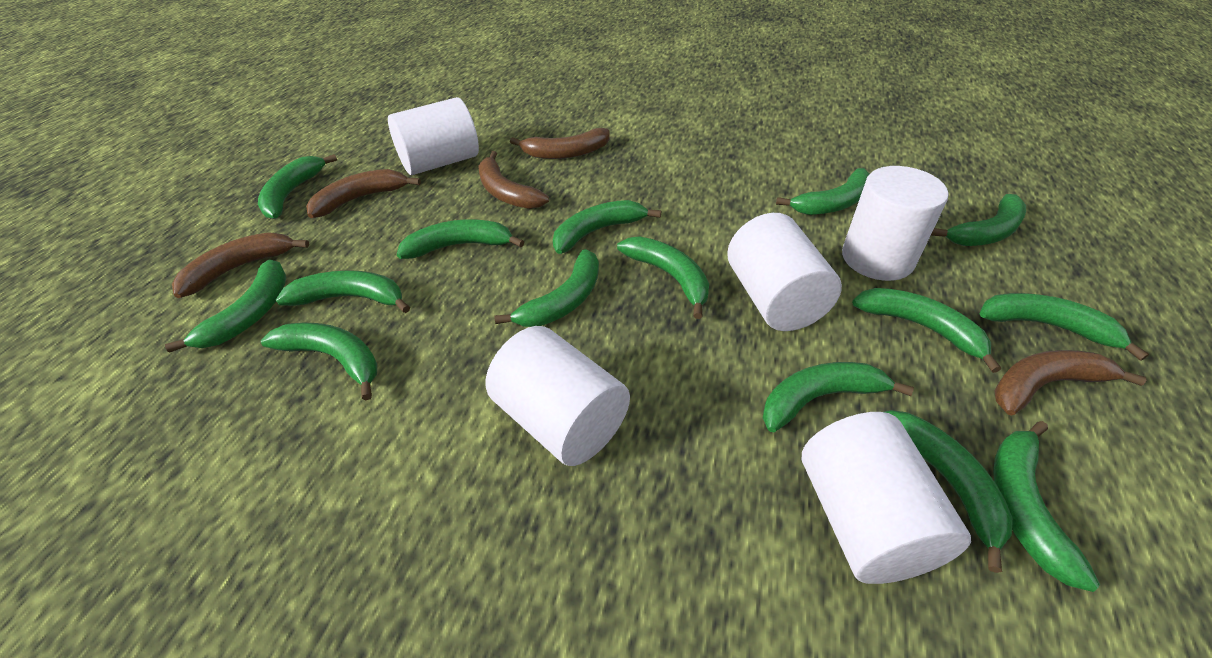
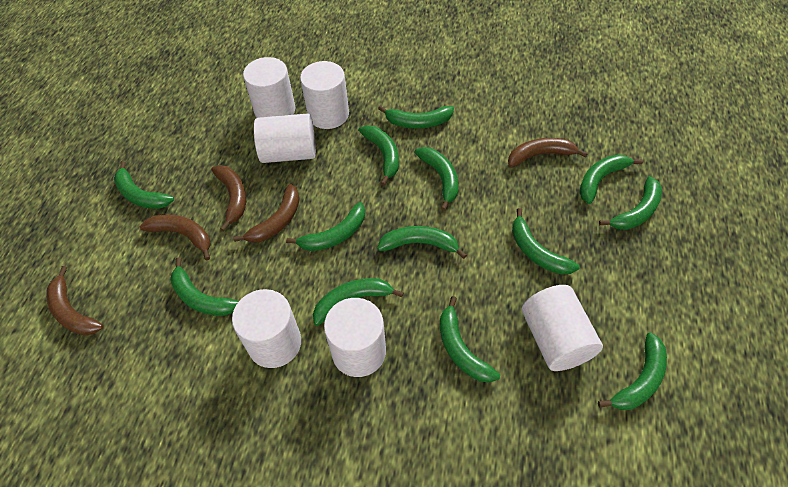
green banana: [165,259,287,353] [258,154,337,219] [261,323,377,401] [276,270,410,313] [397,219,524,259] [494,249,599,327] [553,200,661,254] [617,236,709,319] [763,362,914,432] [776,168,870,215] [852,288,1001,373] [885,410,1013,573] [931,194,1026,246] [980,293,1149,361] [993,421,1100,592] = 15 -> [114,161,174,209] [170,258,239,316] [286,202,365,251] [313,278,404,326] [359,125,399,186] [377,226,467,259] [378,105,454,128] [415,147,459,211] [440,296,500,383] [512,208,580,275] [579,154,643,204] [598,332,667,410] [599,176,662,230] = 13
white cylinder: [388,97,479,175] [485,326,630,466] [727,213,842,331] [802,412,971,584] [842,166,948,281] = 5 -> [232,289,301,368] [243,57,296,118] [254,113,316,163] [300,61,349,129] [324,298,386,377] [522,285,603,371] = 6

